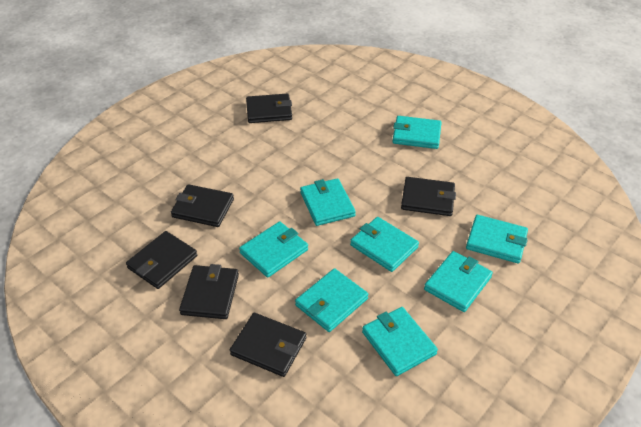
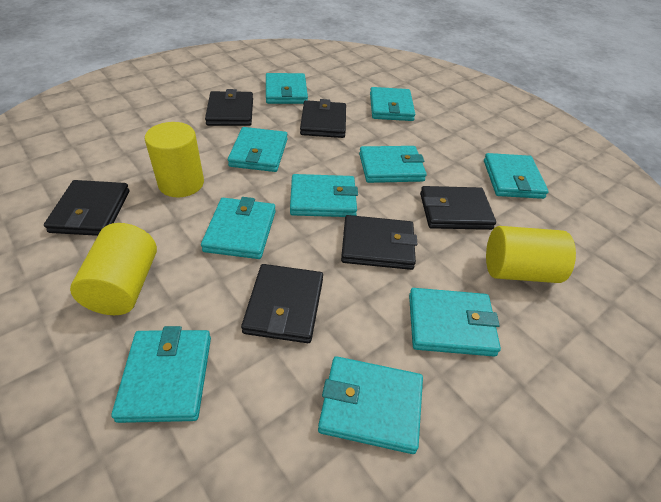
turquoise wallet: [239,221,308,278] [295,268,368,332] [300,178,356,226] [350,217,419,272] [362,307,438,376] [392,116,442,149] [424,251,493,312] [466,215,528,263] = 8 -> [111,326,211,423] [201,197,276,259] [228,127,288,172] [266,73,308,104] [290,174,358,217] [318,356,423,454] [359,146,427,183] [370,87,415,121] [409,288,501,357] [484,153,549,199] = 10
yellow cylinder: none = 0 -> [70,223,157,315] [145,122,204,197] [486,226,576,283] = 3

